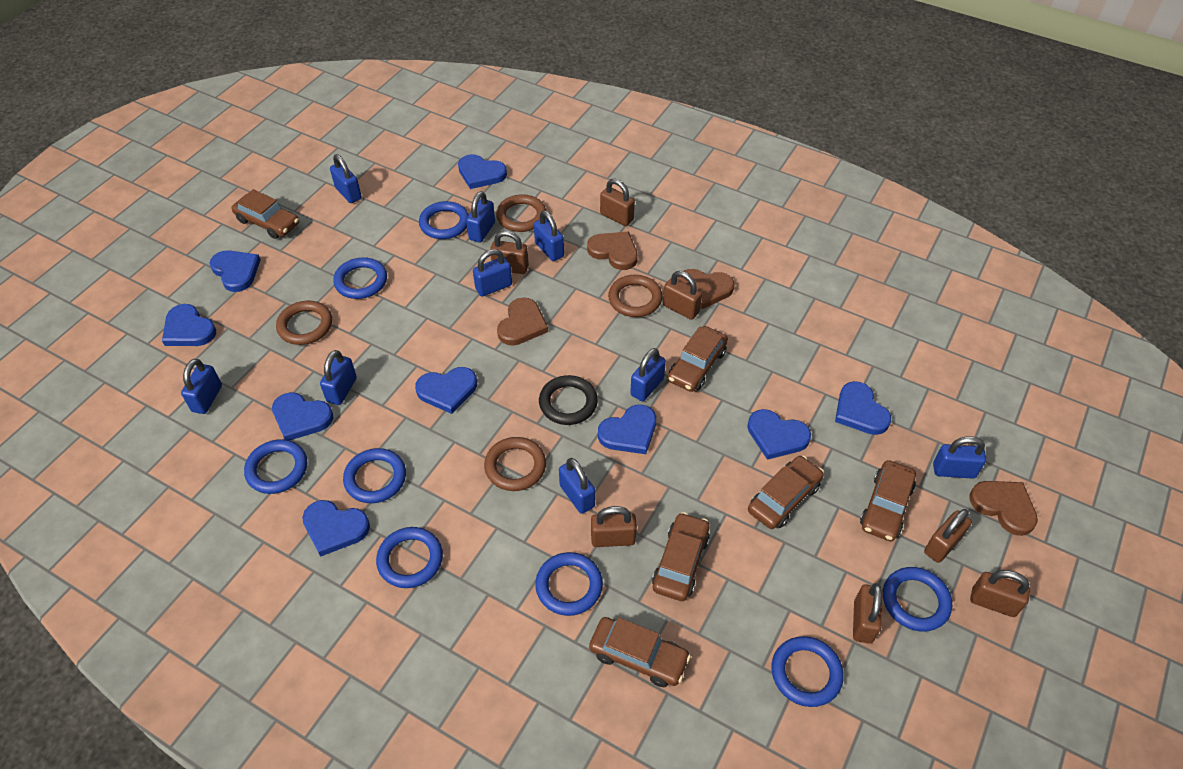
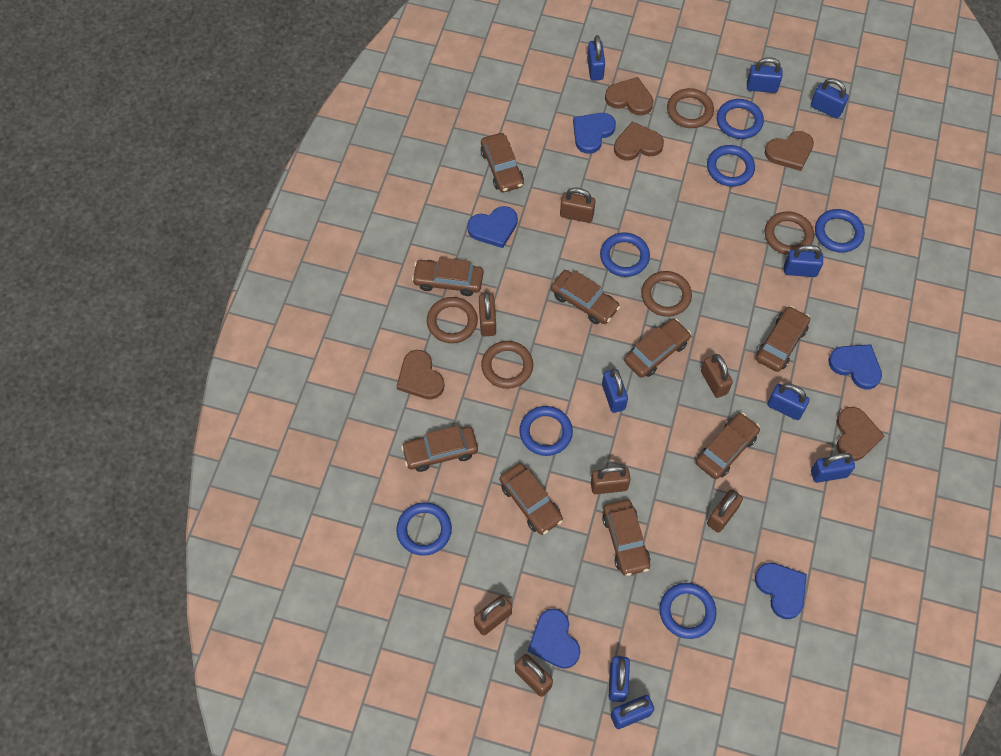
black ring: [539,375,598,425] = 1 -> none = 0
blue heart: [162,304,216,346] [209,250,261,292] [272,392,333,441] [302,500,370,557] [415,367,477,414] [458,154,507,189] [598,405,656,454] [747,409,811,460] [835,381,891,435] = 9 -> [467,206,518,248] [528,608,581,669] [573,113,616,154] [755,563,807,619] [828,344,882,389] = 5
blue ring: [244,439,307,494] [333,257,387,299] [343,448,406,503] [376,527,443,588] [419,201,469,239] [535,552,603,616] [771,636,844,707] [883,567,952,632] = 8 -> [396,502,452,556] [519,406,573,456] [600,232,650,277] [659,583,717,639] [707,145,755,187] [717,99,764,139] [815,209,865,253] = 7
brown car: [231,189,299,239] [589,617,691,687] [652,512,710,601] [668,326,728,392] [748,456,824,529] [860,460,916,541] = 6 -> [401,426,478,472] [412,257,483,296] [481,133,524,192] [500,463,563,535] [551,270,620,324] [602,500,650,576] [624,319,691,378] [696,413,760,479] [756,306,810,372] = 9
brown heart: [497,297,548,346] [587,231,638,270] [678,269,734,309] [969,481,1038,536] = 4 -> [396,350,444,400] [605,77,654,116] [614,121,664,160] [765,131,814,171] [836,407,885,461] = 5
brown ring: [276,301,332,345] [484,437,546,491] [496,194,546,232] [608,275,663,317] = 4 -> [427,297,478,343] [481,341,533,389] [641,271,692,317] [667,88,714,128] [765,211,814,255] = 5

